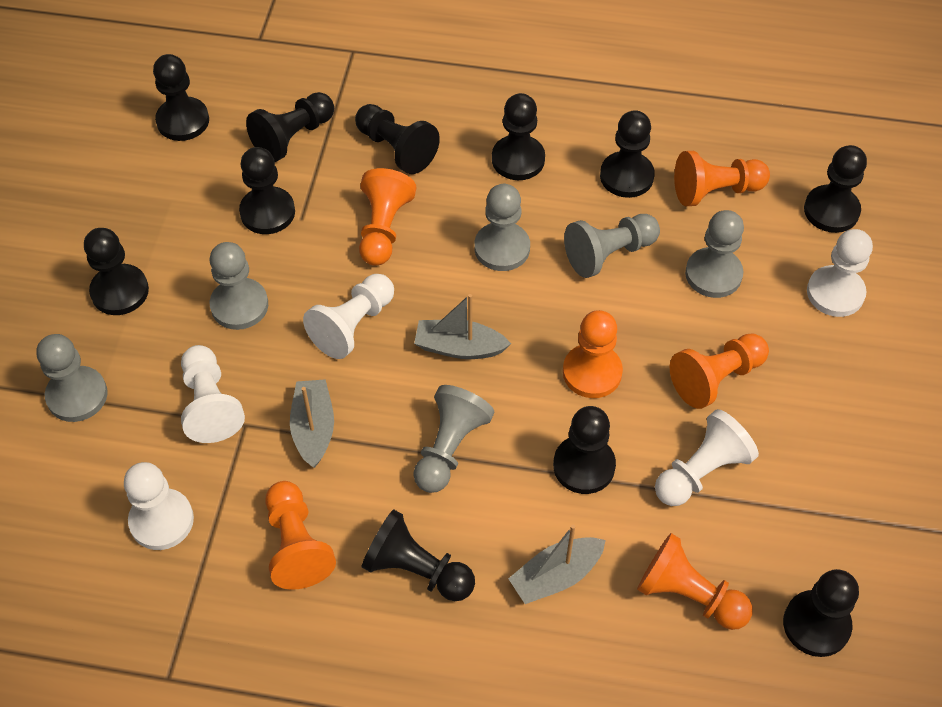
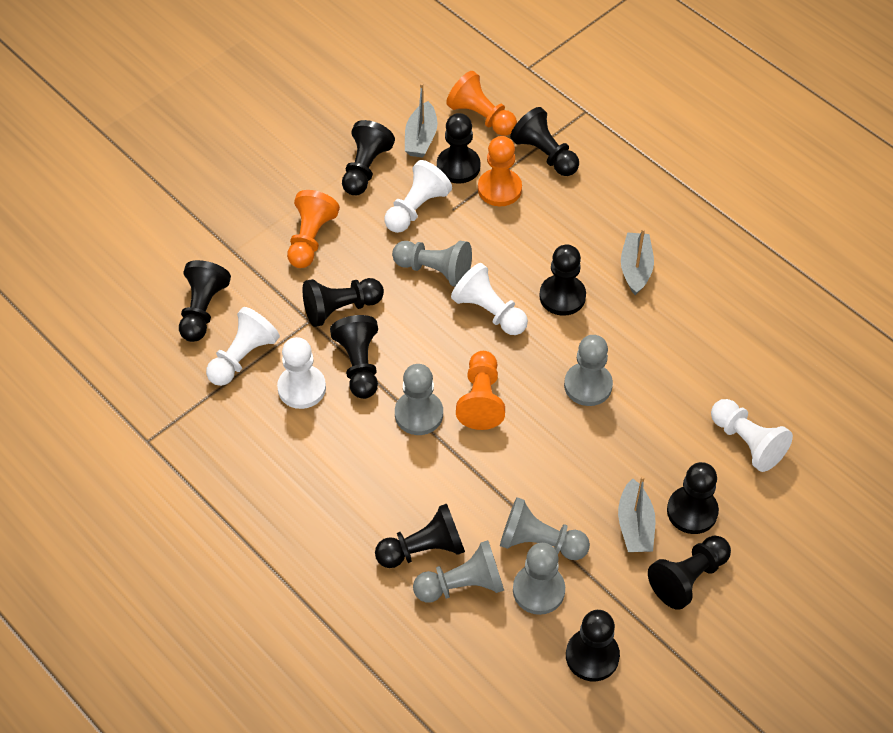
orange pawn: [265,481,336,590] [359,168,416,266] [563,310,623,398] [637,533,753,630] [670,333,769,409] [674,151,770,206] = 6 -> [287,190,340,268] [446,71,517,136] [456,351,505,430] [478,136,522,206] = 4

